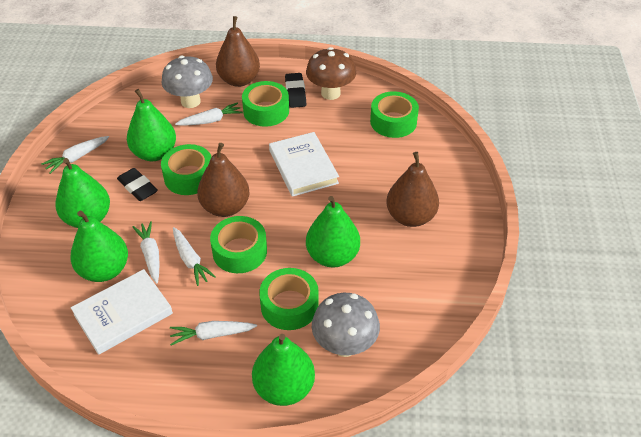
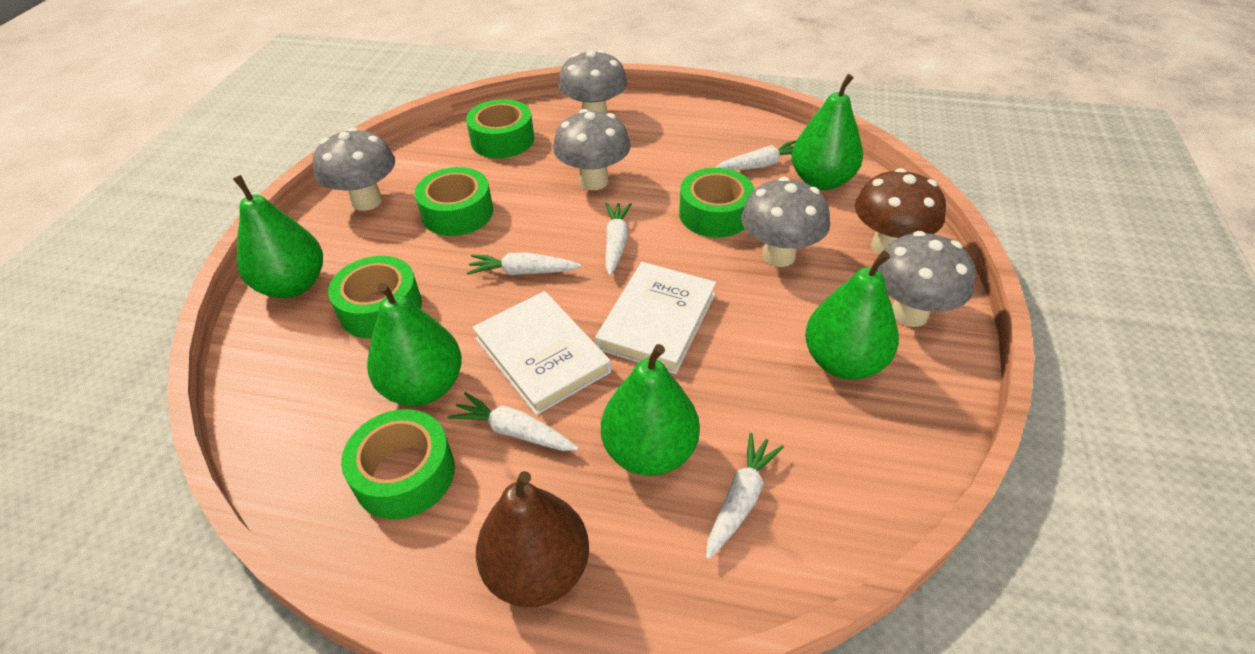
black eraser: [117,168,158,201] [285,73,306,108] = 2 -> none = 0
brown pear: [197,143,250,217] [216,16,260,87] [386,152,439,227] = 3 -> [476,471,589,607] = 1
grey mushroom: [162,56,213,108] [312,293,380,357] = 2 -> [313,128,395,211] [553,109,631,190] [558,50,628,113] [741,177,830,267] [877,231,976,327] = 5

